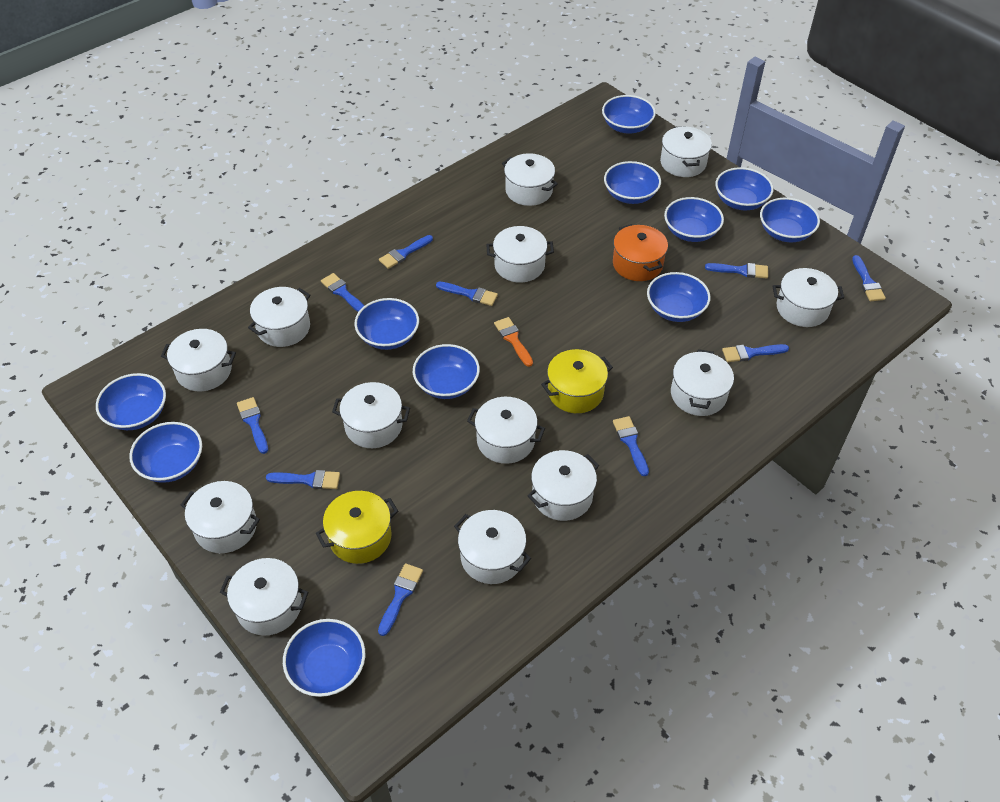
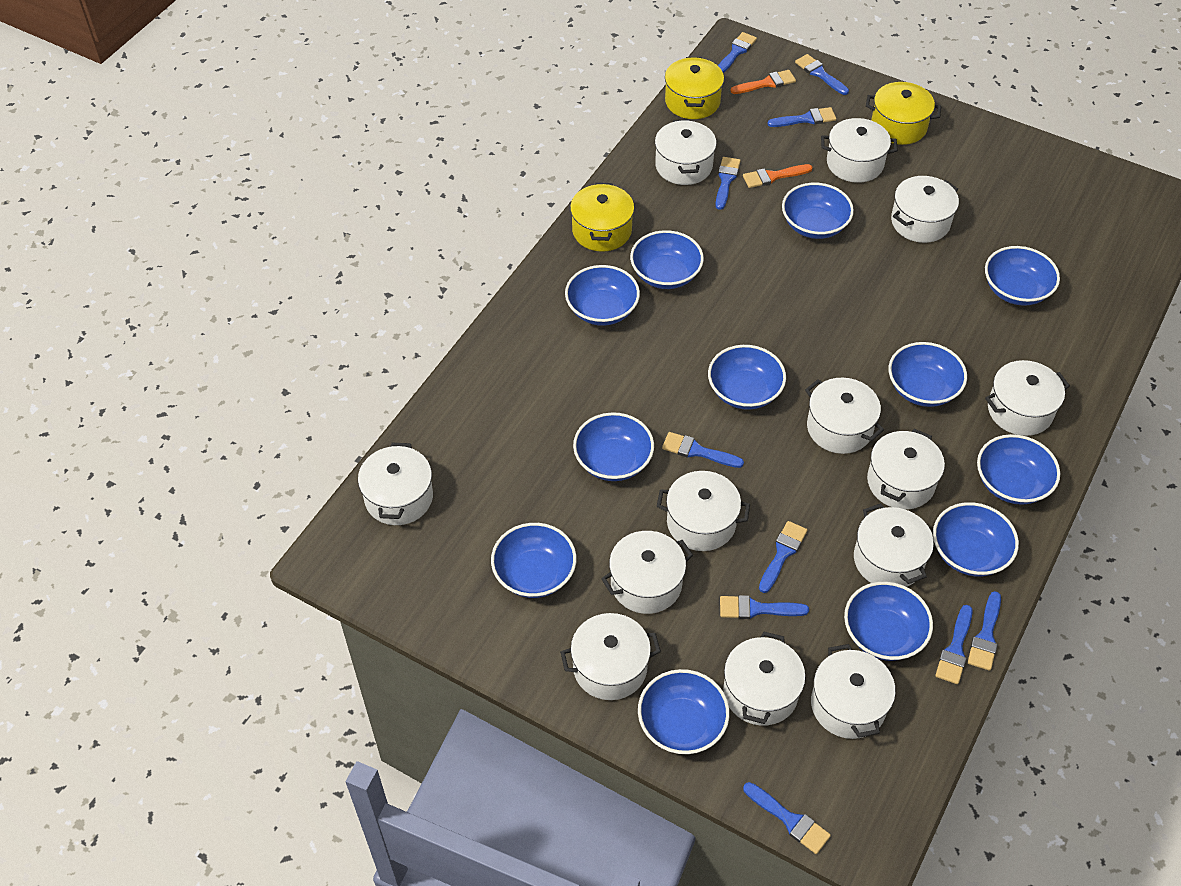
blue bowl: [96,373,166,430] [129,422,202,483] [283,619,365,697] [355,298,419,350] [413,344,480,399] [602,95,656,134] [604,161,661,204] [647,272,711,322] [664,197,724,242] [715,167,773,210] [760,198,820,242] = 11 -> [491,523,576,598] [565,265,640,326] [573,412,654,481] [630,230,704,289] [638,669,730,754] [708,345,786,410] [782,183,854,239] [844,582,933,661] [889,342,967,407] [933,502,1019,576] [977,434,1060,505] [985,246,1060,306] = 12
orange brush: [494,317,533,367] = 1 -> [730,70,796,94] [743,164,813,188] = 2
orange pot: [613,224,668,281] = 1 -> none = 0
yellow pot: [316,491,398,564] [541,349,613,413] = 2 -> [570,183,634,252] [665,57,724,119] [866,82,941,145] = 3

